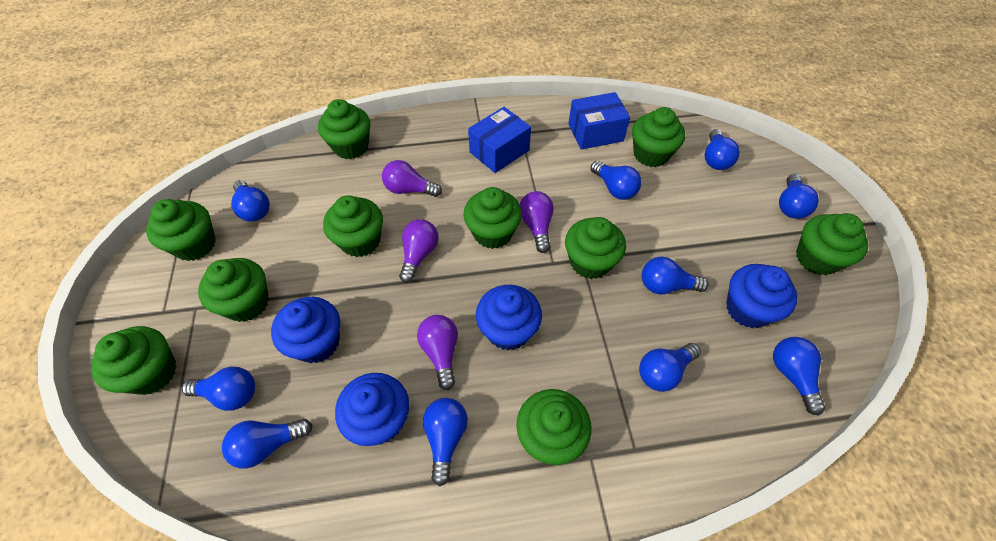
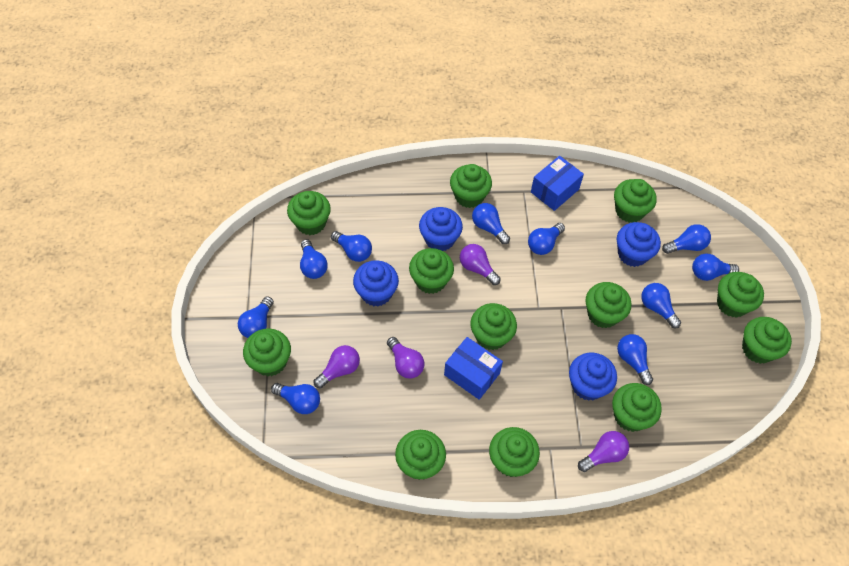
green cupcake: [91,326,177,395] [146,199,216,261] [198,258,269,322] [318,99,370,159] [323,195,383,257] [463,187,522,249] [516,389,592,465] [565,217,626,279] [632,107,685,167] [796,213,868,275] = 10 -> [243,328,291,376] [287,191,331,235] [395,430,446,480] [409,248,454,294] [450,164,492,208] [470,303,517,350] [489,427,540,477] [586,282,631,328] [612,383,662,432] [614,179,657,223] [717,272,764,318] [742,317,792,364] = 12

